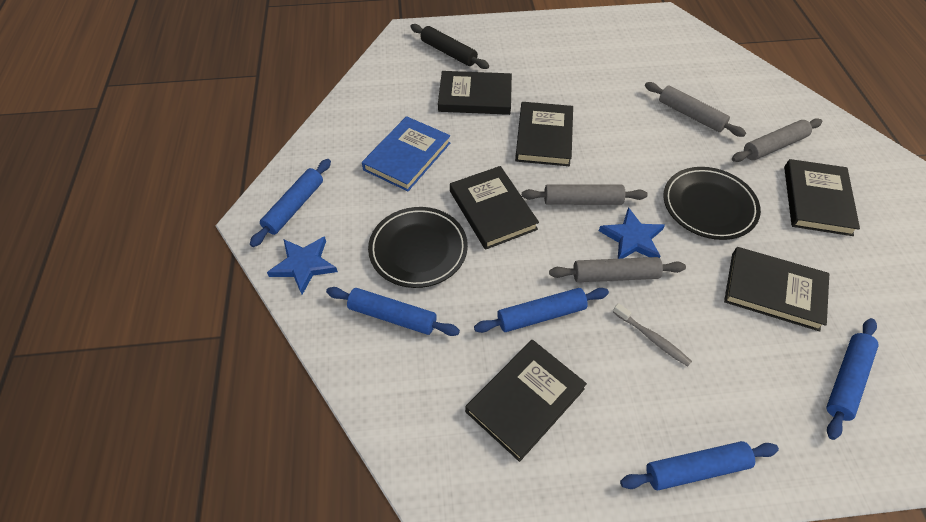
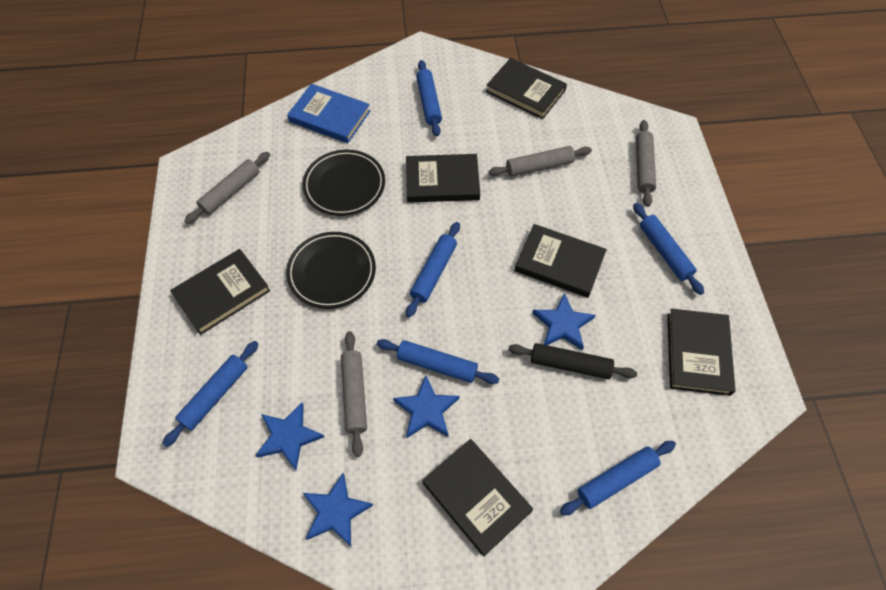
blue rolling pin: [250,159,331,247] [326,287,460,336] [474,288,609,333] [620,441,779,490] [826,318,879,440] = 5 -> [162,341,258,447] [377,339,499,384] [406,222,460,318] [416,60,442,136] [560,441,676,516] [633,203,704,295] = 6
blue star: [267,236,338,295] [599,207,665,259] = 2 -> [255,402,324,470] [303,473,373,546] [393,375,459,438] [532,293,595,350] = 4
grey toothbrush: [613,303,692,367] = 1 -> none = 0

